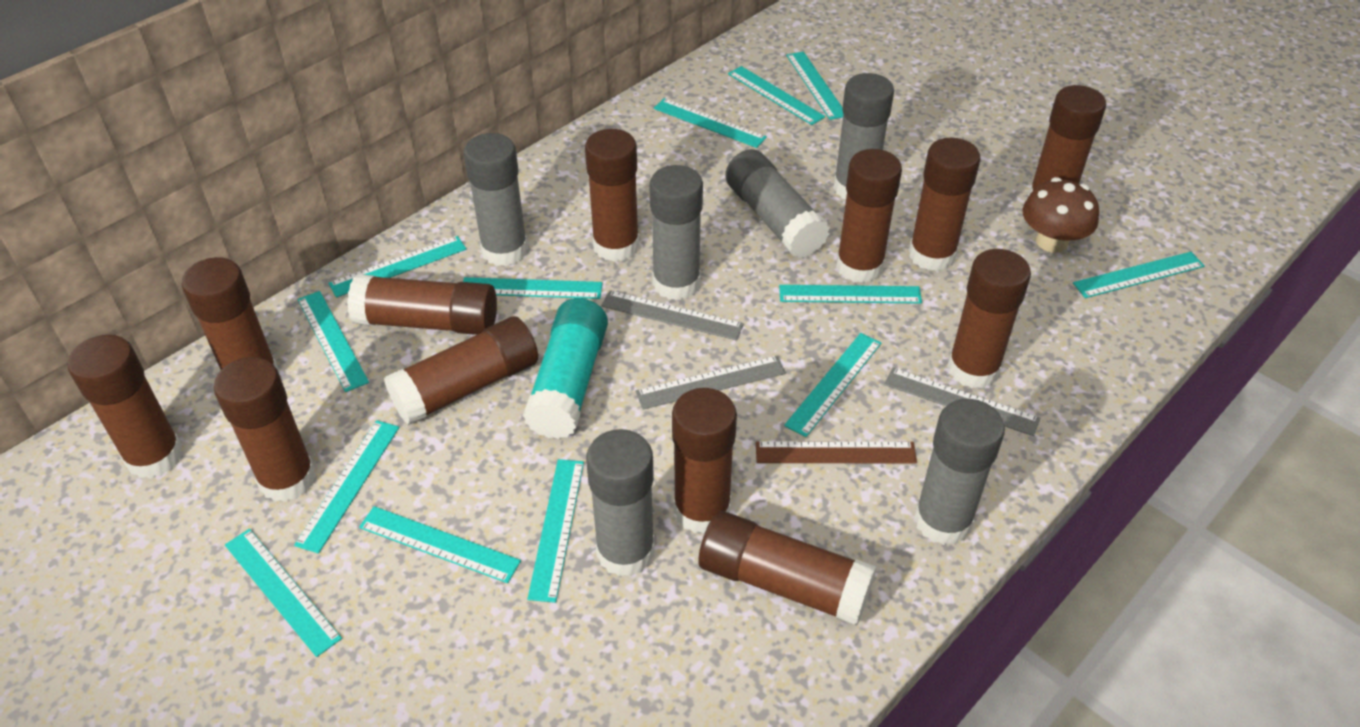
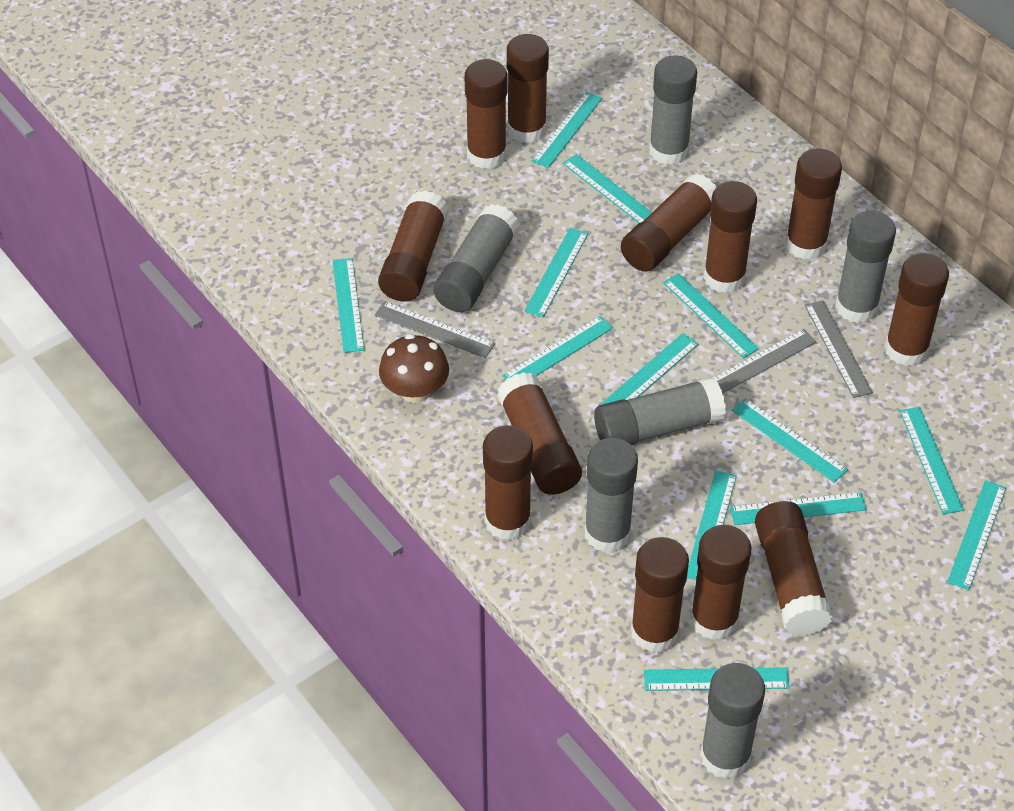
brown ruler: [756,441,917,464] = 1 -> none = 0
turquoise glue stick: [523,298,608,439] = 1 -> none = 0

